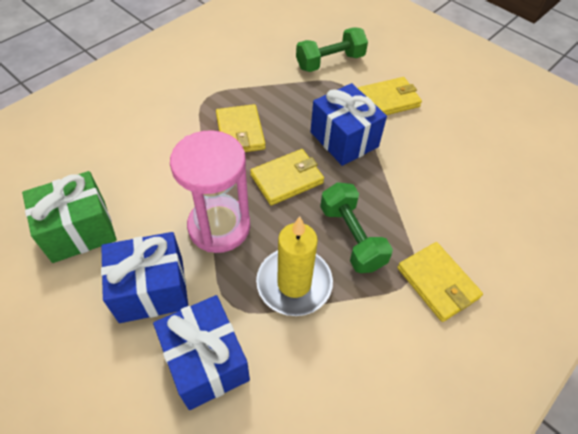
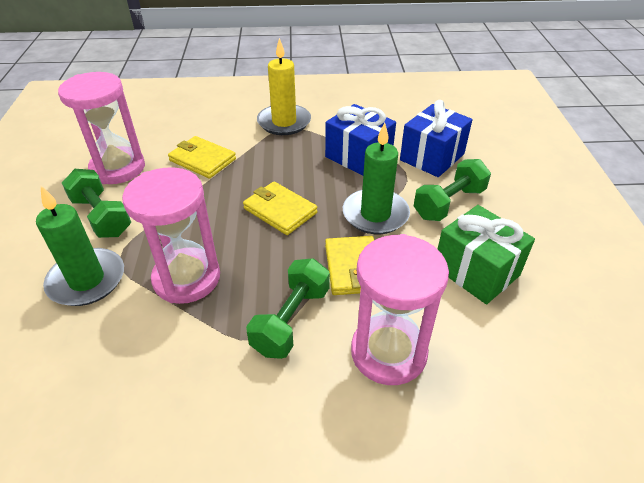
blue gift: [101,232,188,323] [153,295,250,410] [310,83,387,166] = 3 -> [325,104,396,176] [400,100,472,177] = 2
green candle: none = 0 -> [36,186,124,306] [343,122,410,234] = 2
green dumbbell: [296,27,368,72] [320,182,393,273] = 2 -> [62,169,131,238] [246,258,330,359] [414,159,491,221] = 3
pink hourglass: [170,130,250,253] = 1 -> [58,72,145,184] [122,167,220,304] [351,234,449,385] = 3
yellow wallet: [216,104,266,152] [250,149,324,205] [358,77,422,115] [397,242,483,322] = 4 -> [168,136,236,179] [243,182,318,235] [325,236,374,295] = 3

